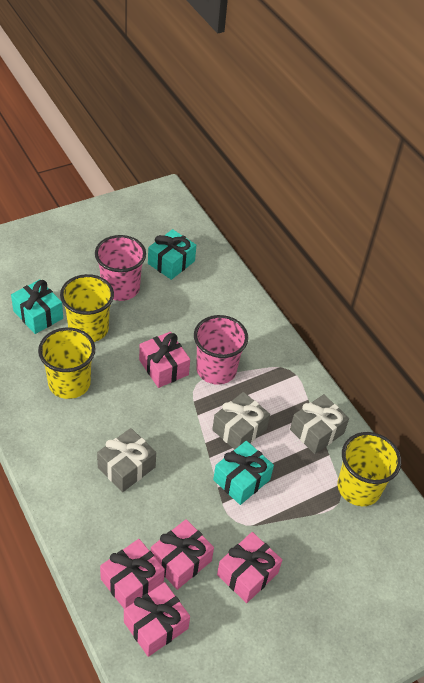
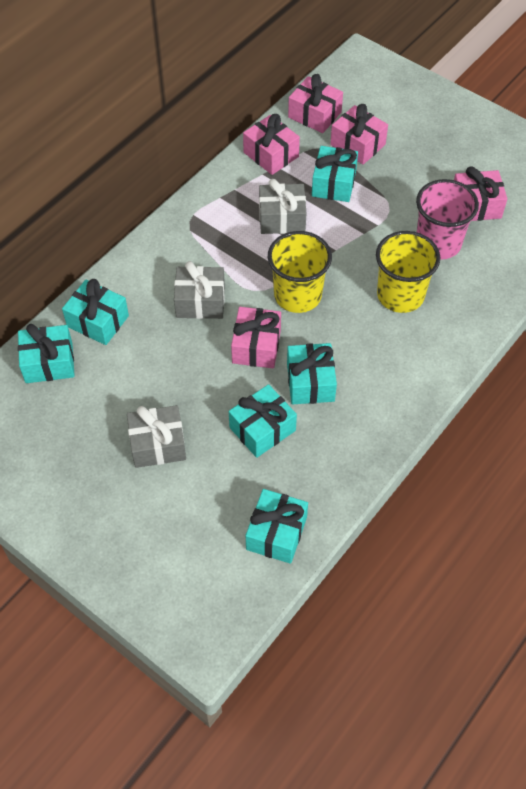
pink cup: [95,235,146,301] [194,315,248,385] = 2 -> [416,179,479,260] = 1
turquoise gift: [11,279,63,334] [148,229,196,280] [213,441,274,505] = 3 -> [18,324,75,383] [62,279,129,345] [229,384,297,458] [246,489,308,564] [287,343,337,404] [312,146,358,202] = 6
yellow cup: [38,327,95,399] [60,274,114,342] [337,432,401,506] = 3 -> [268,231,332,313] [376,231,440,313] = 2

